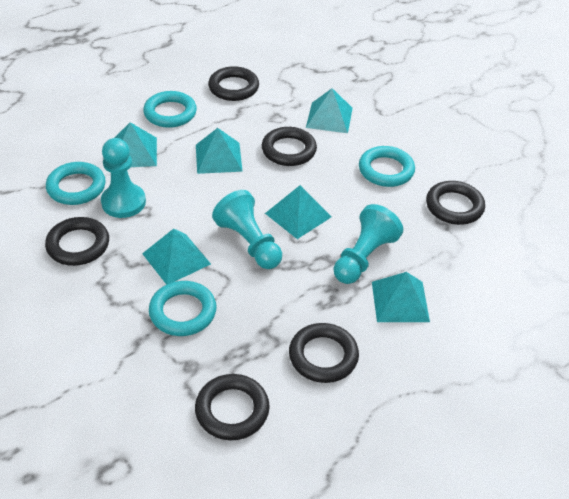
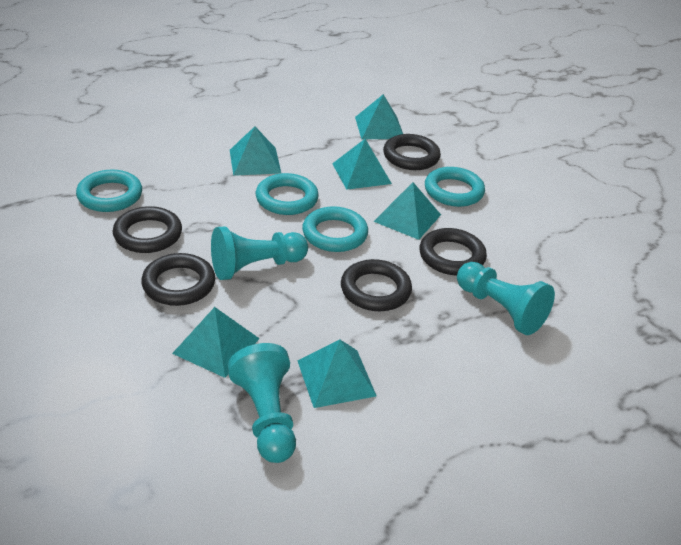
black ring: [45,217,109,266] [195,374,270,440] [208,66,259,101] [262,127,317,166] [289,323,359,383] [426,181,485,225] = 6 -> [113,206,182,253] [141,253,215,306] [341,259,412,311] [383,134,441,170] [419,228,487,275] = 5

